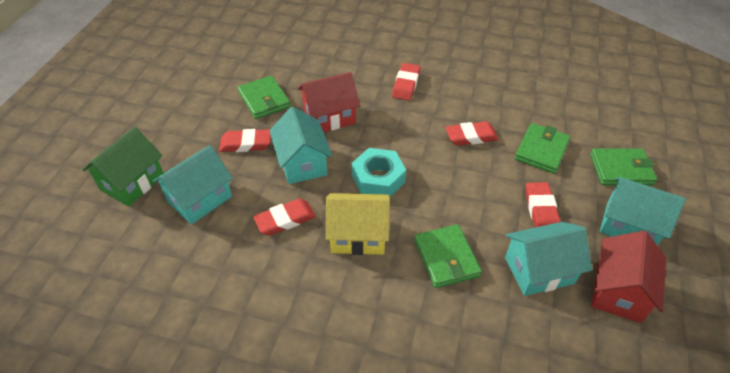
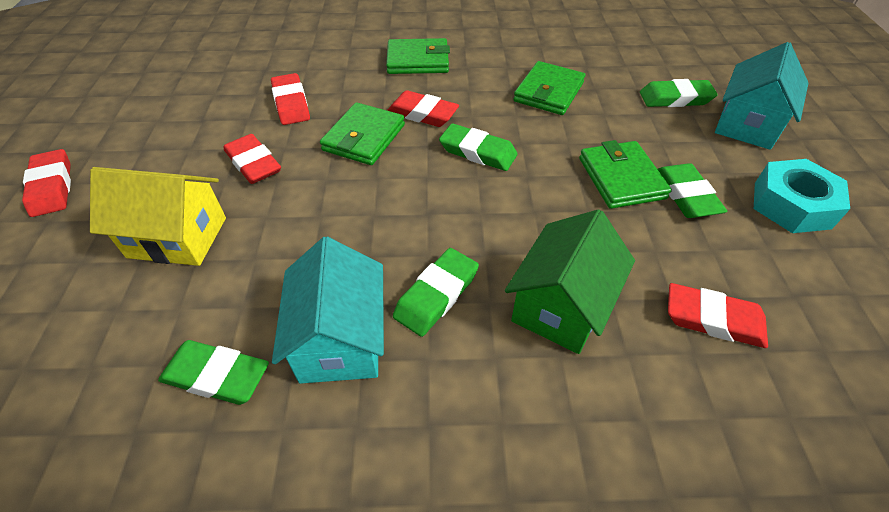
green eraser: none = 0 -> [158,340,269,405] [393,248,479,337] [439,123,518,171] [640,79,718,107] [658,163,727,218] = 5
red house: [297,72,360,132] [591,230,666,323] = 2 -> none = 0
turquoise house: [153,145,233,225] [269,107,332,184] [505,222,592,296] [600,177,686,246] = 4 -> [272,237,384,384] [715,42,809,150] = 2

